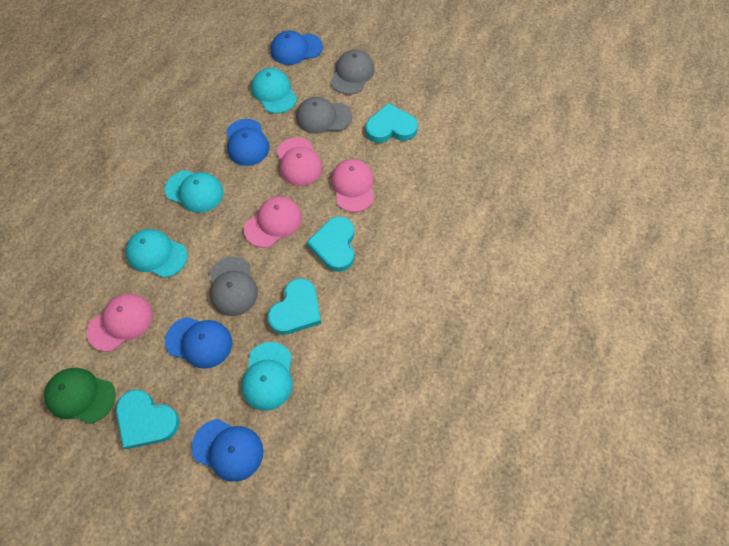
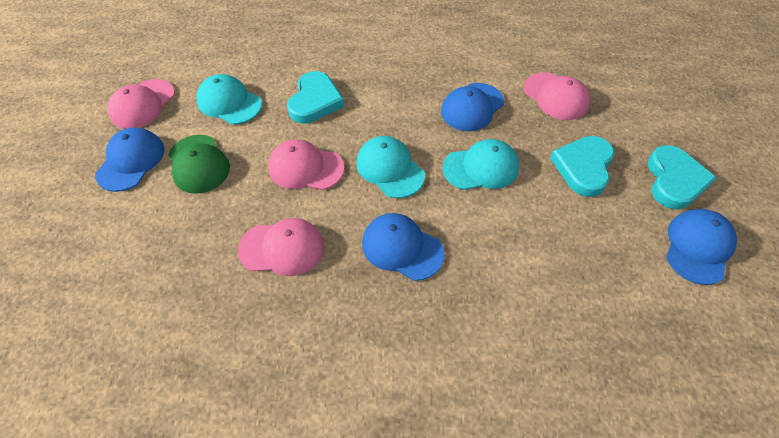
grey cap: [210,256,258,316] [296,97,352,134] [331,49,375,95] = 3 -> none = 0
turquoise cap: [126,229,188,278] [165,170,224,213] [241,342,293,411] [251,68,297,114] = 4 -> [196,74,262,124] [356,136,425,198] [442,139,519,190] = 3
turquoise heart: [116,390,180,449] [268,278,321,335] [307,216,354,272] [365,103,418,143] = 4 -> [287,71,344,124] [550,136,615,197] [648,145,717,209] = 3

